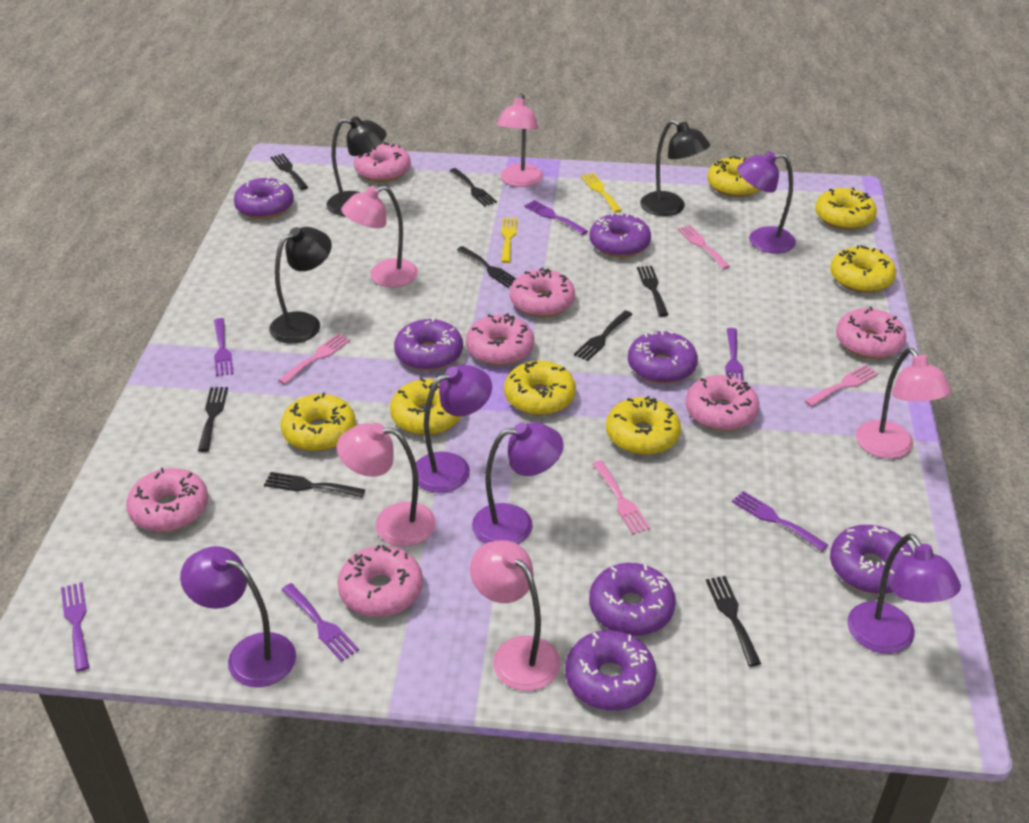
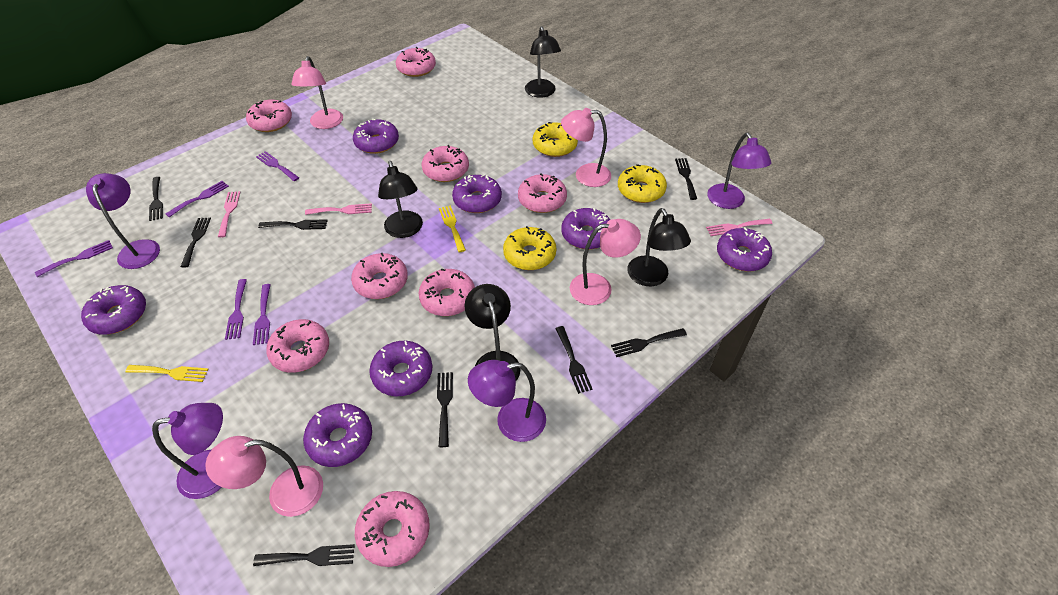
black lamp: [269,227,332,344] [326,116,387,216] [640,120,710,216] = 3 -> [378,161,423,238] [464,284,521,381] [525,26,561,98] [627,208,691,286] = 4
pink donut: [126,467,208,532] [337,545,423,617] [354,142,411,182] [466,313,534,366] [510,268,575,317] [686,374,759,431] [836,307,907,359] = 7 -> [246,100,292,132] [266,319,329,373] [351,253,408,299] [355,491,430,567] [396,47,436,77] [419,268,475,316] [422,145,469,182] [518,173,567,213] = 8
pink fork: [278,334,350,384] [592,460,651,534] [678,225,730,269] [805,364,879,407] = 4 -> [218,191,241,237] [305,203,372,215] [706,219,773,236] = 3
pink lamp: [337,423,436,546] [341,185,418,287] [470,541,561,691] [496,93,543,187] [856,348,951,459] = 5 -> [205,436,323,517] [292,56,343,129] [561,108,611,187] [570,219,641,305] = 4
purple fork: [61,582,89,672] [214,318,234,376] [281,583,359,662] [524,200,588,235] [725,328,744,381] [732,491,828,551] = 6 -> [35,240,113,277] [166,181,229,217] [225,279,247,340] [253,284,271,345] [256,151,299,181] = 5
purple lamp: [180,546,296,687] [412,365,492,493] [472,422,564,544] [737,151,796,254] [847,534,961,654] = 5 -> [86,173,160,269] [152,403,223,499] [468,360,546,442] [707,133,771,209] = 4
yellow donut: [281,393,356,452] [390,378,461,435] [504,361,576,416] [606,396,681,455] [707,156,760,197] [815,187,877,230] [830,245,896,293] = 7 -> [503,226,557,270] [533,122,578,157] [618,164,667,203] = 3

